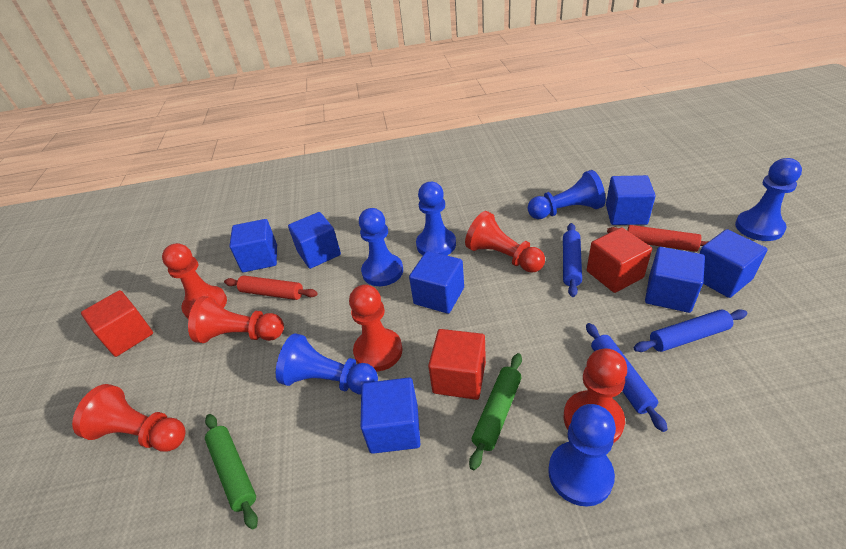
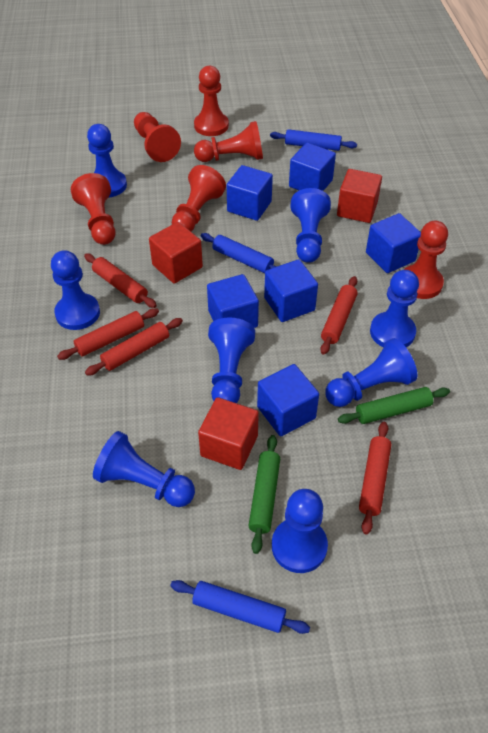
blue cube: [229,219,277,272] [288,212,341,269] [361,377,420,454] [409,251,464,314] [606,175,656,225] [645,247,705,313] [699,229,767,298] = 7 -> [207,274,259,328] [227,165,273,221] [257,364,319,436] [264,259,318,322] [289,143,336,191] [366,213,421,273] = 6
blue pawn: [276,333,378,394] [359,208,403,286] [416,182,456,255] [528,170,605,219] [548,404,616,507] [735,158,802,241] = 6 -> [51,250,100,330] [87,124,127,198] [93,431,195,507] [208,318,255,403] [272,489,328,573] [290,188,331,263] [325,338,418,407] [370,270,419,347] = 8
red rolling pin: [224,275,318,300] [607,225,709,252] = 2 -> [57,308,159,360] [84,253,157,308] [85,318,183,376] [320,276,357,355] [359,422,391,535] = 5

